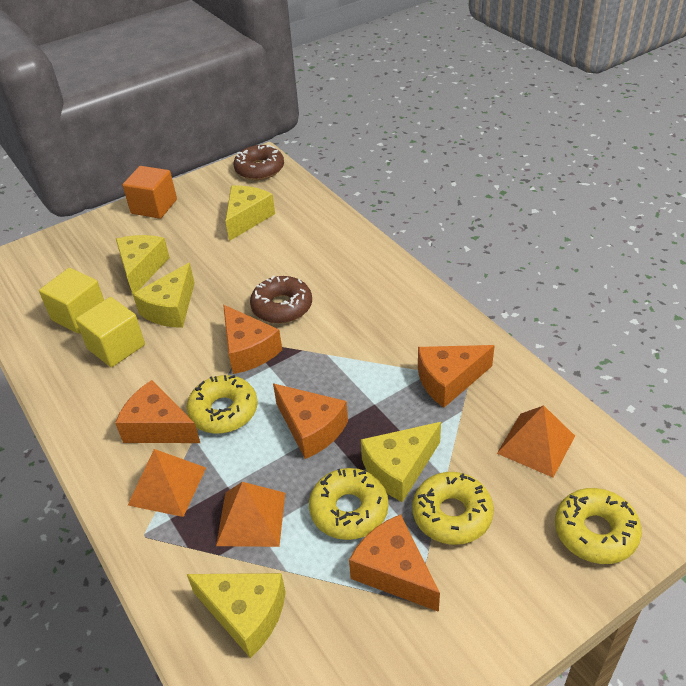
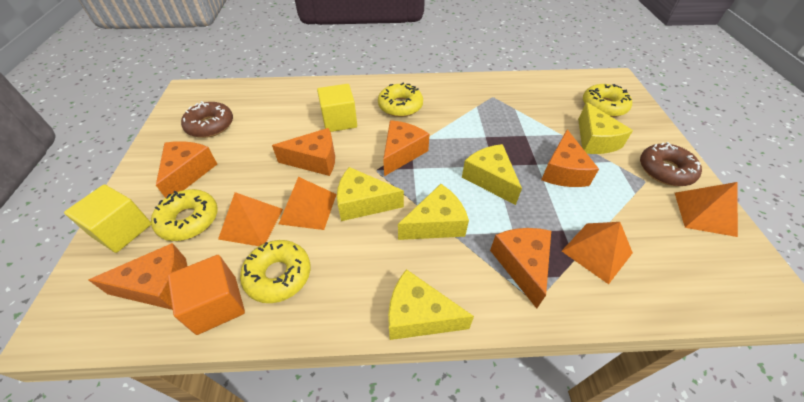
orange cheese: [115,380,200,443] [223,305,282,374] [273,384,348,459] [349,514,440,612] [418,345,495,408] = 5 -> [89,243,187,310] [156,141,217,198] [272,128,335,176] [383,120,430,176] [490,228,551,308] [541,129,599,187] = 6
orange pyramid: [128,449,206,517] [216,482,285,547] [497,405,575,478] = 3 -> [218,192,283,246] [279,177,337,230] [562,222,633,284] [675,182,738,237] = 4

